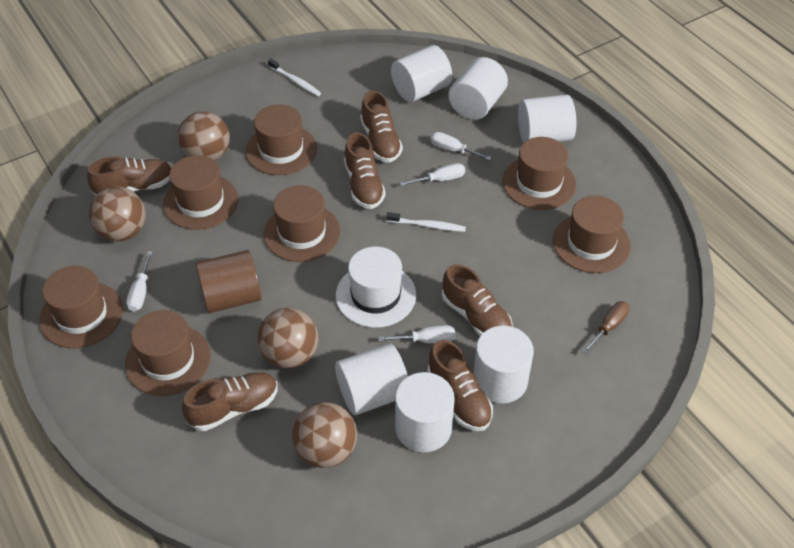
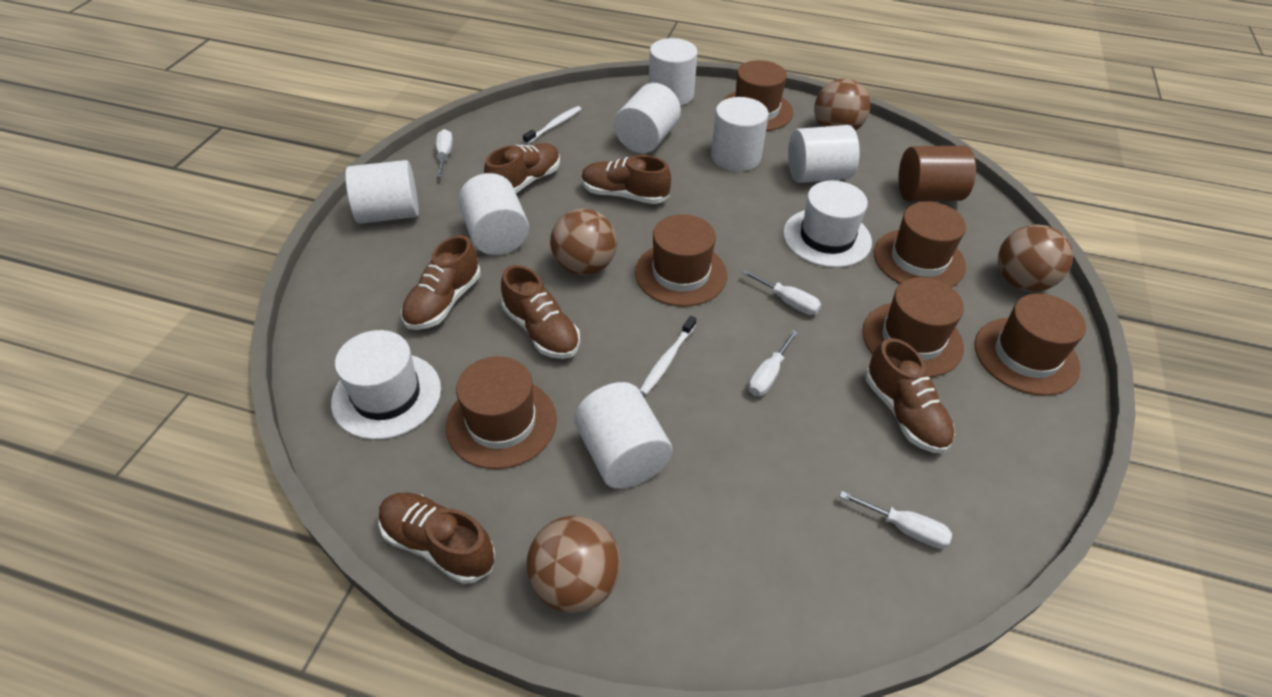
brown hat: [39,266,123,348] [125,310,211,396] [163,155,238,230] [245,104,317,175] [264,185,340,262] [502,137,576,210] [553,196,631,273] = 7 -> [446,356,557,469] [635,214,727,307] [722,60,793,131] [862,277,964,377] [874,202,966,287] [975,293,1086,396] = 6
brown screwdriver: [582,301,629,354] = 1 -> none = 0
white cylinder: [335,343,408,415] [391,45,452,102] [395,372,455,452] [448,57,508,120] [473,326,534,403] [518,95,576,143] = 6 -> [345,160,419,224] [458,173,529,255] [574,382,673,489] [614,83,681,153] [649,38,698,106] [711,97,769,171] [788,125,860,183] = 7
white hat: [336,247,416,328] = 1 -> [331,330,441,440] [783,181,872,268] = 2

